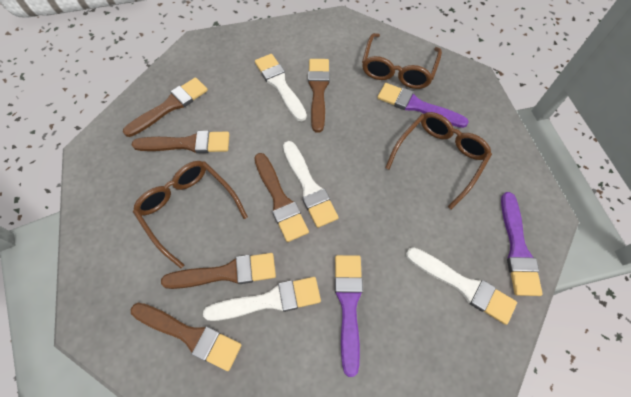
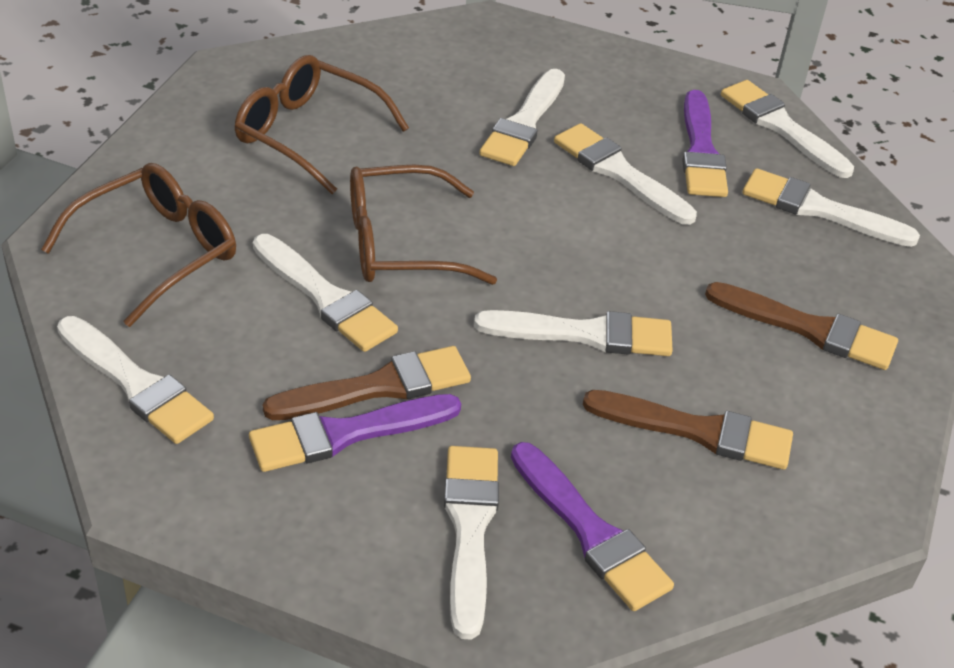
brown brush: [123,77,208,137] [131,303,242,371] [132,131,230,153] [161,253,276,289] [254,153,309,242] [308,59,330,133] = 6 -> [263,346,471,420] [583,390,793,470] [705,282,898,370] = 3
white brush: [203,277,321,321] [255,54,307,121] [283,141,339,228] [406,247,517,325] = 4 -> [57,316,214,444] [253,234,398,352] [444,446,499,640] [474,310,673,356] [480,69,565,166] [554,123,697,225] [721,80,854,178] [743,168,920,247] = 8

